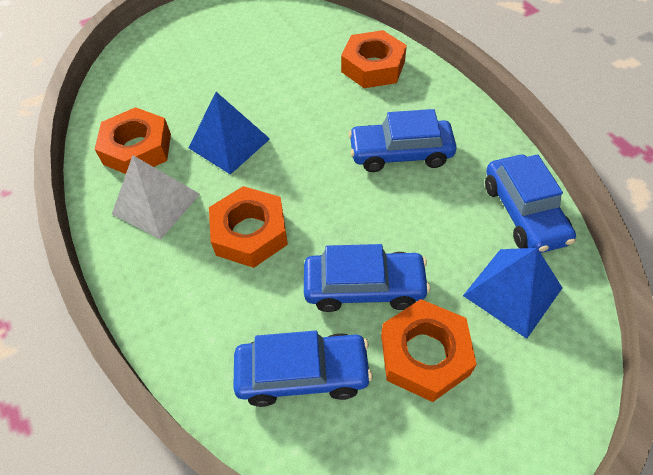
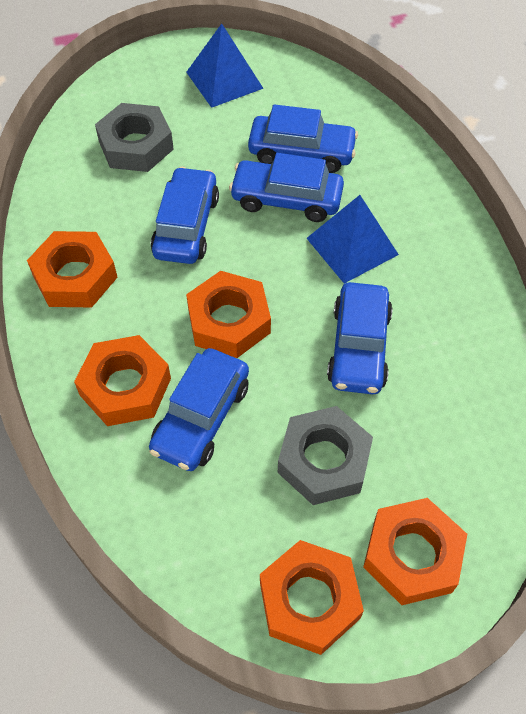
blue car: [233,330,372,407] [304,244,430,312] [348,109,457,172] [485,154,576,253] = 4 -> [149,348,249,471] [151,167,219,264] [229,153,344,222] [248,104,358,173] [327,282,393,394] = 5
grey nut: none = 0 -> [95,103,174,172] [278,406,373,505] = 2
orange nut: [95,107,171,174] [209,186,288,268] [341,30,407,88] [381,299,477,402] = 4 -> [27,231,118,307] [74,335,171,426] [186,271,271,358] [260,540,364,655] [363,498,467,605] = 5
white pyramid: [112,155,200,239] = 1 -> none = 0

